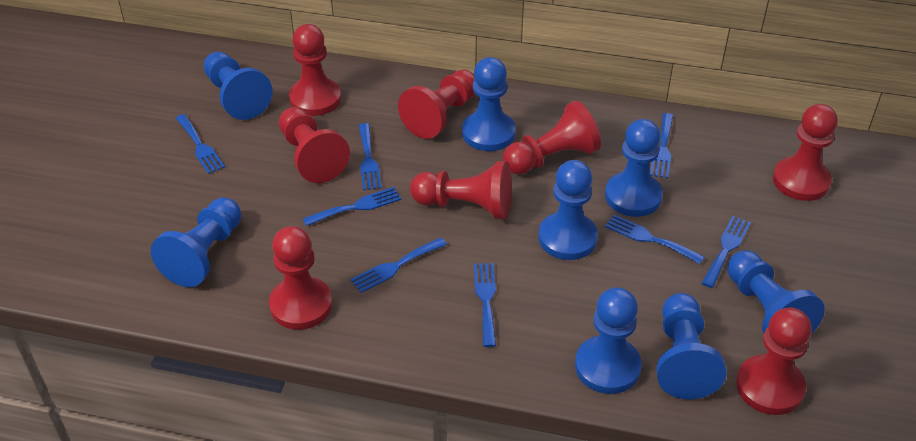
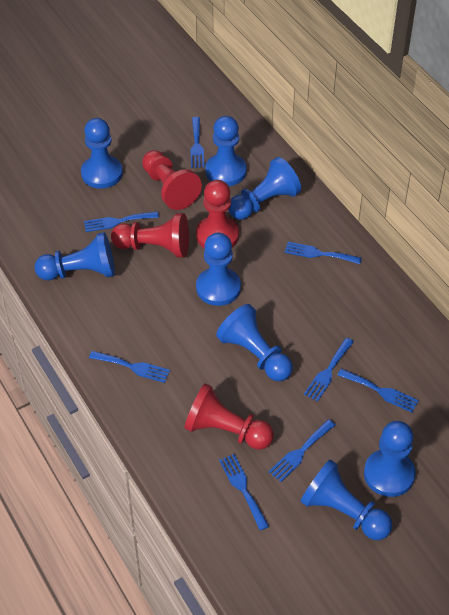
red pawn: [269,226,332,330] [279,107,350,183] [289,24,341,116] [398,70,475,139] [410,161,512,220] [503,101,601,175] [736,308,812,415] [773,104,838,201] = 8 -> [111,213,189,258] [142,150,202,210] [184,383,274,450] [196,180,239,249] = 4

